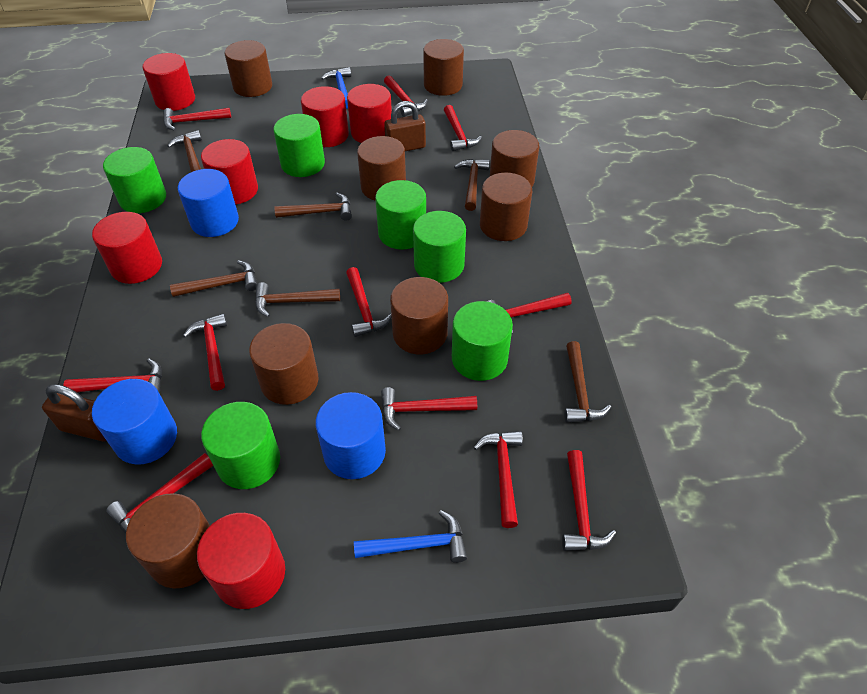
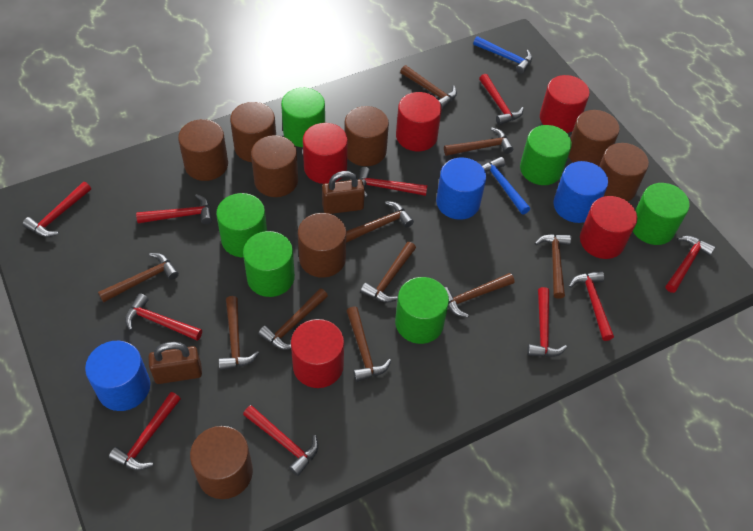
brown hammer: [167,130,202,172] [170,260,257,297] [255,282,340,317] [274,193,352,221] [454,159,490,211] [564,341,611,423] = 6 -> [98,253,179,303] [219,296,259,370] [258,288,328,350] [346,201,414,243] [347,307,391,382] [360,242,416,303] [400,65,457,109] [444,128,513,156] [444,273,515,317] [535,234,571,299] = 10
red cylinder: [92,212,162,284] [143,53,195,111] [197,513,285,609] [201,139,258,205] [301,86,349,147] [347,84,392,143] = 6 -> [291,319,344,388] [303,123,348,184] [396,92,442,151] [540,75,590,133] [580,196,637,259] = 5
red hammer: [63,358,162,394] [106,453,213,533] [163,108,231,131] [183,313,227,391] [346,267,392,337] [381,387,477,431] [384,75,428,117] [444,105,482,151] [473,431,523,528] [487,293,571,333] [562,450,616,551] = 11 -> [23,182,91,237] [109,392,181,471] [125,294,202,341] [136,194,212,224] [243,405,318,476] [359,167,427,198] [479,74,524,125] [527,287,567,357] [569,271,614,341] [666,236,715,293] = 10

